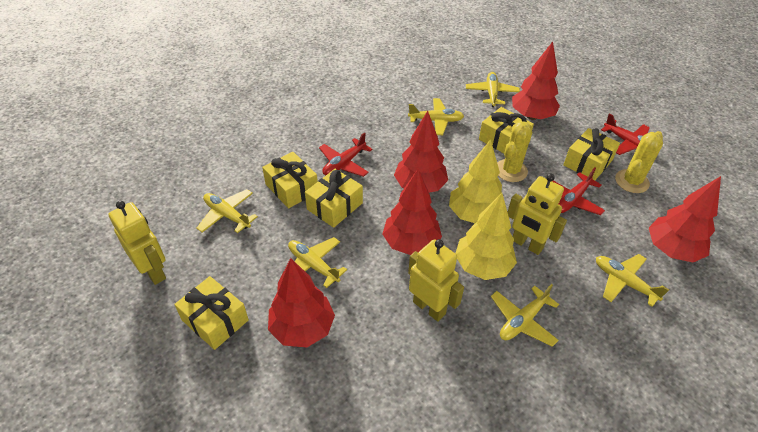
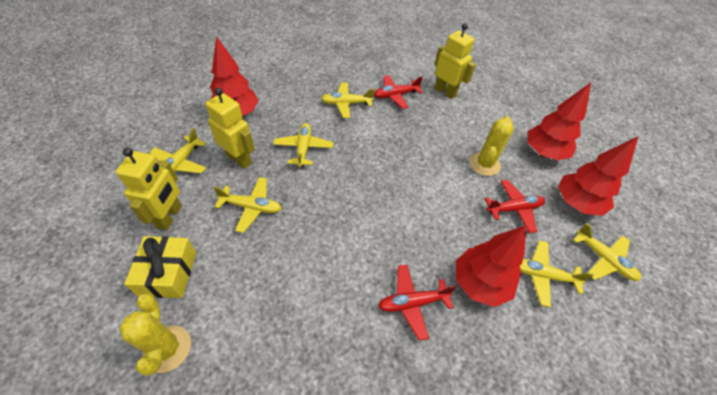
red tree: [268,258,335,347] [382,169,442,255] [394,111,448,193] [512,42,560,120] [649,176,721,262] = 5 -> [210,36,259,116] [456,225,526,307] [527,82,591,160] [558,136,639,216] = 4
yellow gift: [174,276,249,350] [262,152,318,208] [305,169,363,228] [479,107,534,153] [563,128,620,181] = 5 -> [124,236,196,298] = 1
yellow tree: [449,139,502,223] [455,193,517,280] = 2 -> none = 0

